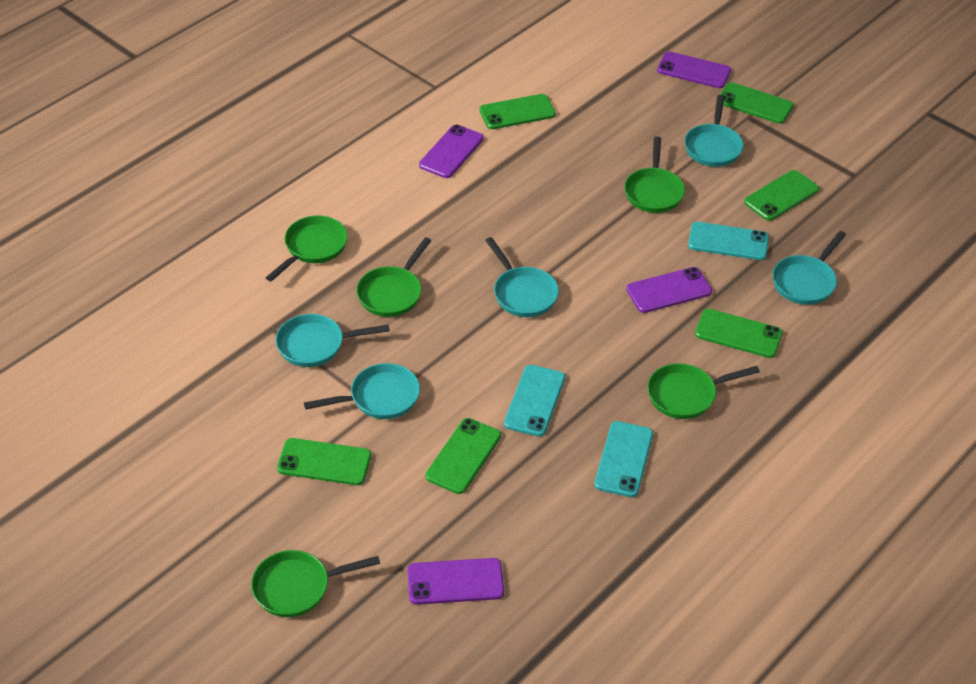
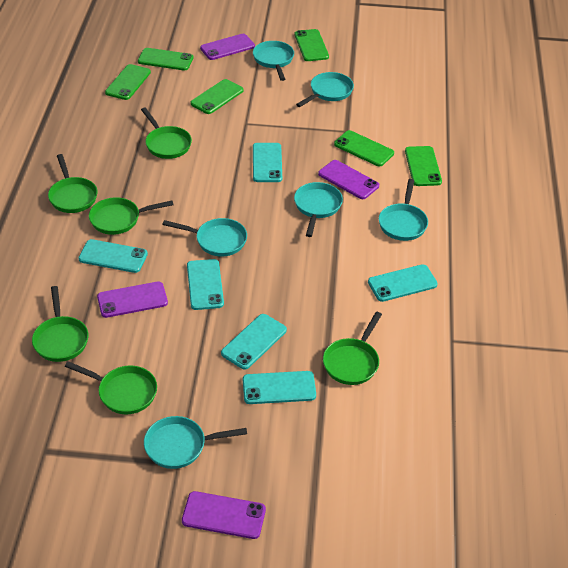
green pan: [251,550,380,617] [266,215,348,282] [356,237,431,317] [624,136,685,213] [647,363,760,419] = 5 -> [32,286,89,362] [48,154,97,213] [65,361,157,414] [89,197,173,235] [141,108,192,159] [323,312,382,385] = 6
turquoise pan: [276,314,390,367] [304,363,420,419] [485,237,559,317] [685,95,743,167] [772,231,846,305] = 5 -> [144,416,247,469] [162,218,247,257] [253,41,294,81] [294,182,343,237] [296,72,354,107] [379,179,428,241] = 6
turquoise phone: [504,365,565,437] [595,421,653,497] [688,222,769,260] = 3 -> [78,239,148,273] [187,259,224,310] [221,314,287,370] [243,371,316,404] [253,143,282,182] [368,264,438,302] = 6

